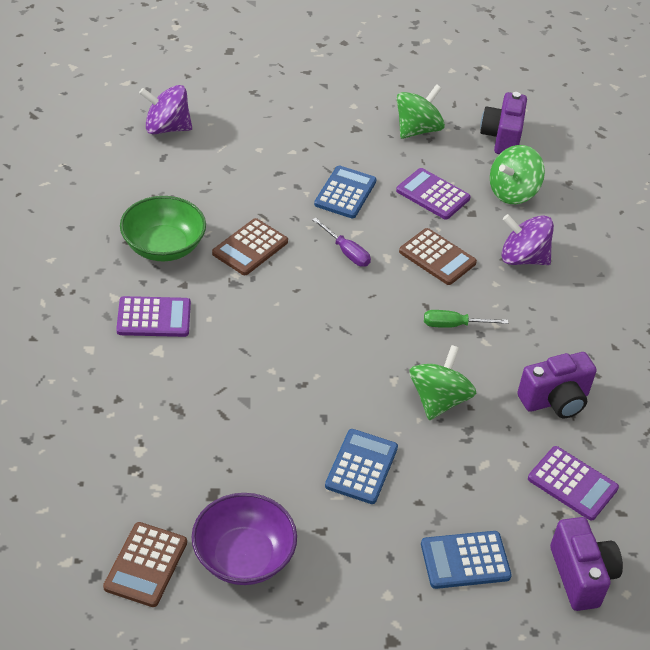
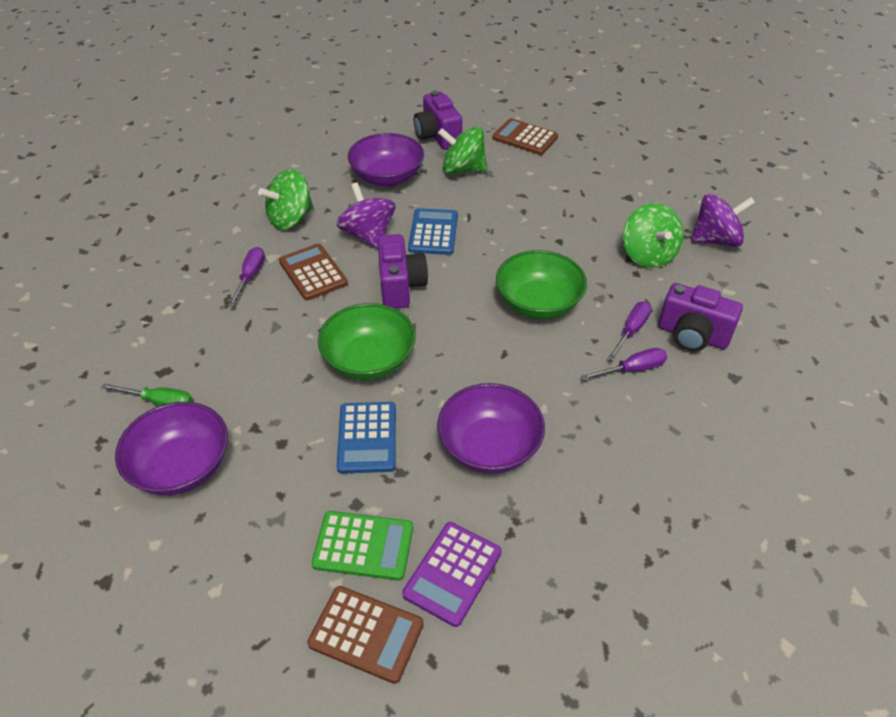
blue calculator: [314,166,377,218] [325,429,398,504] [421,531,512,589] = 3 -> [337,402,396,474] [408,208,458,255] = 2
green bowl: [120,196,206,261] = 1 -> [318,303,416,380] [496,250,587,319] = 2
green calculator: none = 0 -> [312,511,413,581] = 1
purple bowl: [192,493,297,585] = 1 -> [115,402,228,495] [348,133,424,187] [437,383,545,474] = 3
purple calculator: [116,296,191,337] [396,168,471,220] [528,446,619,521] = 3 -> [402,522,502,627] = 1
purple screwdriver: [312,218,371,267] = 1 -> [228,247,265,307] [580,348,667,381] [607,301,652,361] = 3

